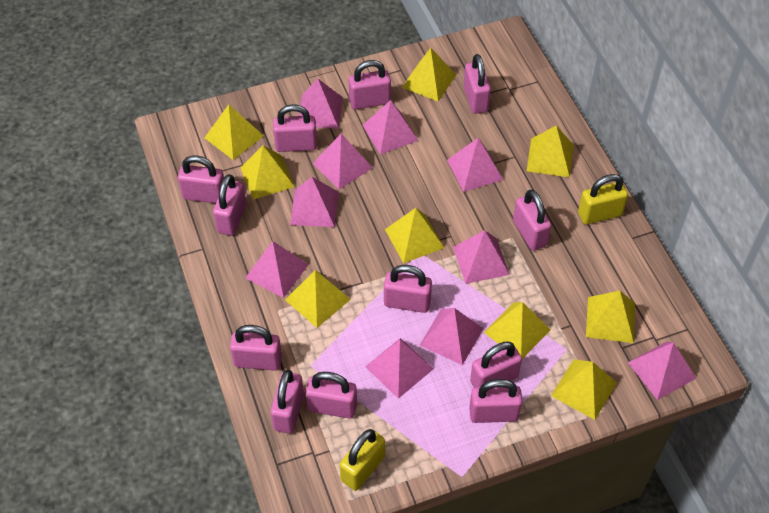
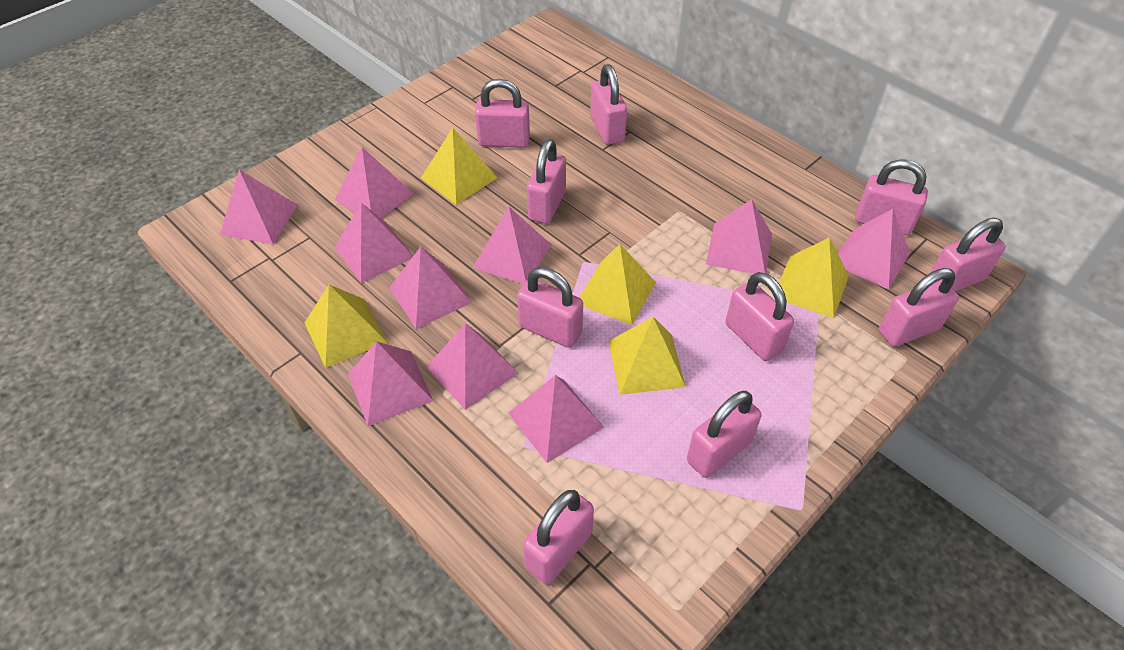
pink padlock: [178,155,224,203] [213,174,246,236] [230,325,282,371] [271,370,304,434] [273,104,317,152] [305,372,357,419] [349,60,391,109] [384,265,432,313] [464,54,491,114] [469,379,522,423] [470,341,522,387] [513,189,551,251] = 12 -> [475,79,530,148] [517,267,583,348] [523,490,594,585] [527,139,566,224] [590,64,627,145] [687,391,762,478] [726,272,794,361] [855,159,928,235] [879,268,959,347] [930,218,1006,291] = 10
yellow padlock: [340,429,385,491] [578,174,628,225] = 2 -> none = 0
yellow pyramid: [205,104,264,160] [240,145,295,200] [285,270,351,328] [385,208,444,263] [402,48,456,101] [484,302,550,359] [527,125,574,177] [551,359,617,420] [586,291,635,343] = 9 -> [305,285,387,368] [421,128,497,205] [579,244,656,325] [609,317,686,395] [773,237,849,318] = 5

